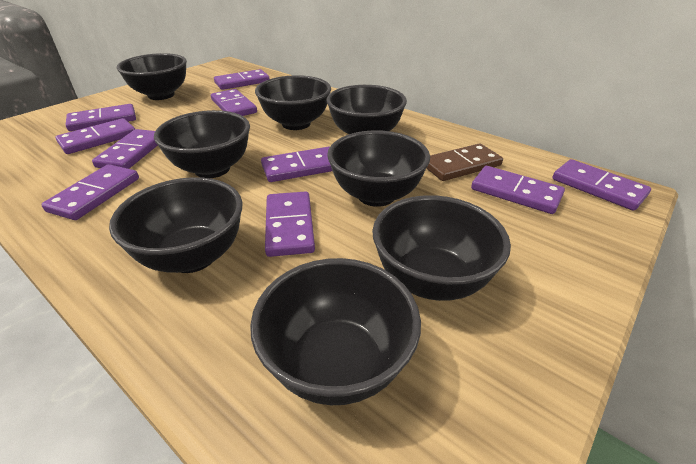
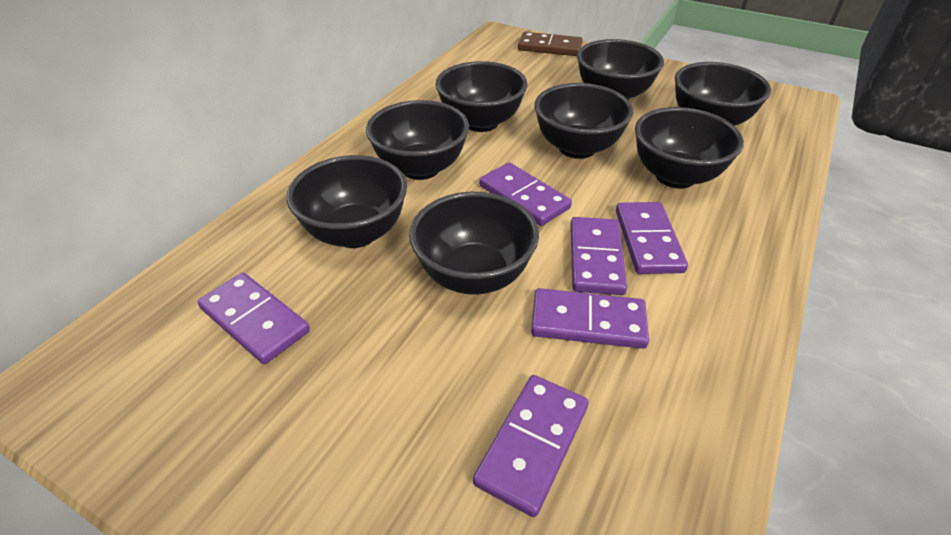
purple domino: [41,164,139,220] [55,118,135,154] [66,104,136,131] [92,129,158,169] [211,89,257,116] [214,69,270,90] [261,147,332,182] [265,191,315,257] [471,166,565,214] [552,159,651,211] = 10 -> [198,273,310,364] [473,375,589,517] [479,162,572,226] [531,288,649,349] [570,217,627,295] [616,202,688,274] = 6

